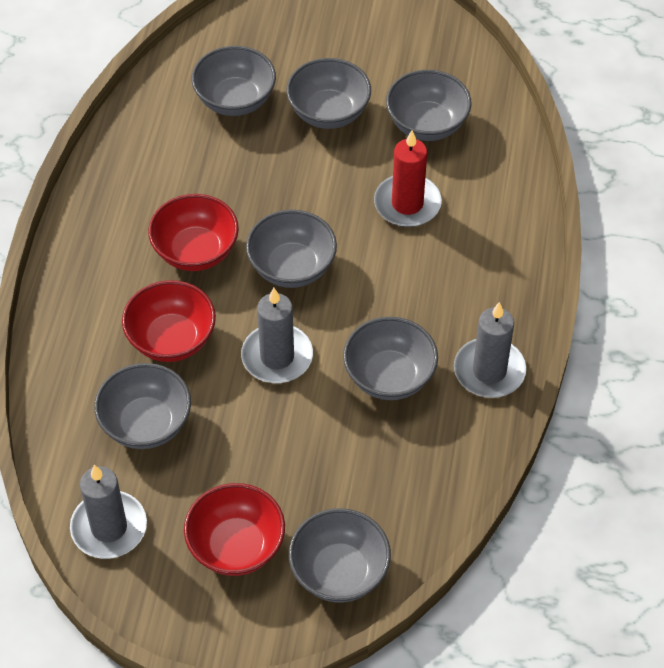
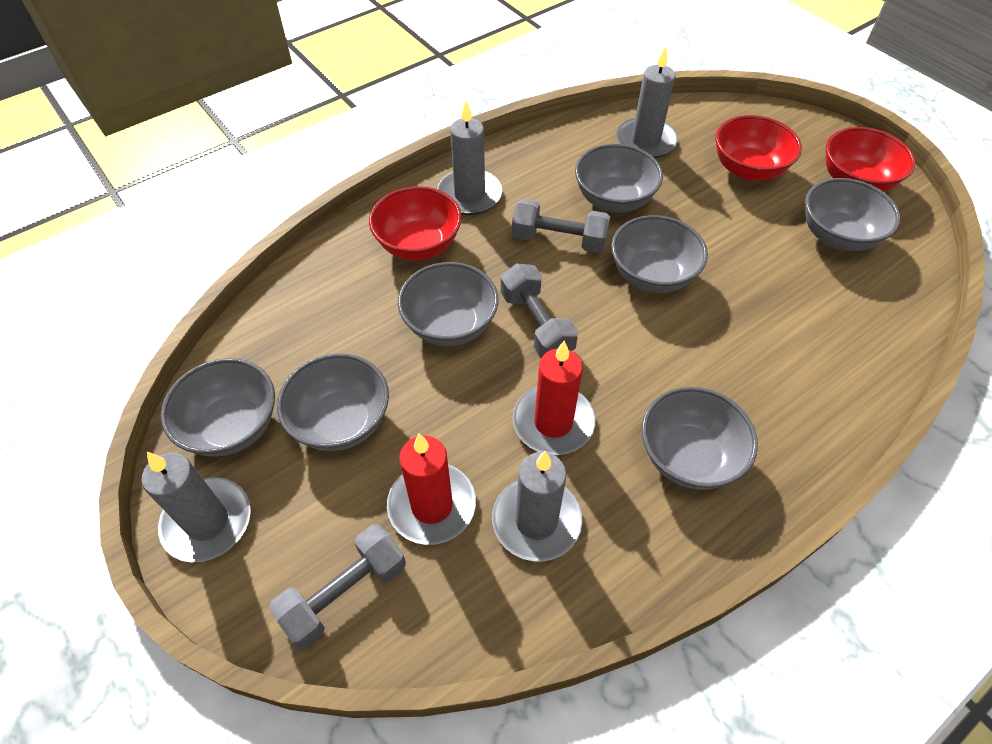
grey candle: [70,465,147,559] [241,288,313,383] [454,302,526,398] = 3 -> [142,452,251,562] [437,101,502,215] [492,451,582,561] [616,46,678,158] = 4
grey dumbbell: none = 0 -> [269,524,406,649] [501,263,578,358] [512,199,610,253] = 3
red candle: [374,130,442,227] = 1 -> [387,434,476,545] [513,340,595,455] = 2

